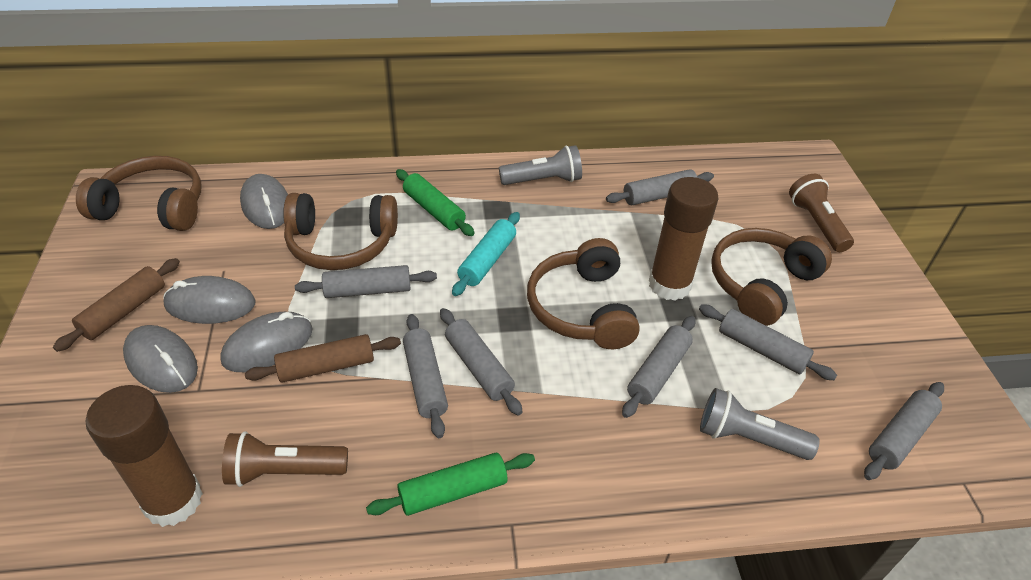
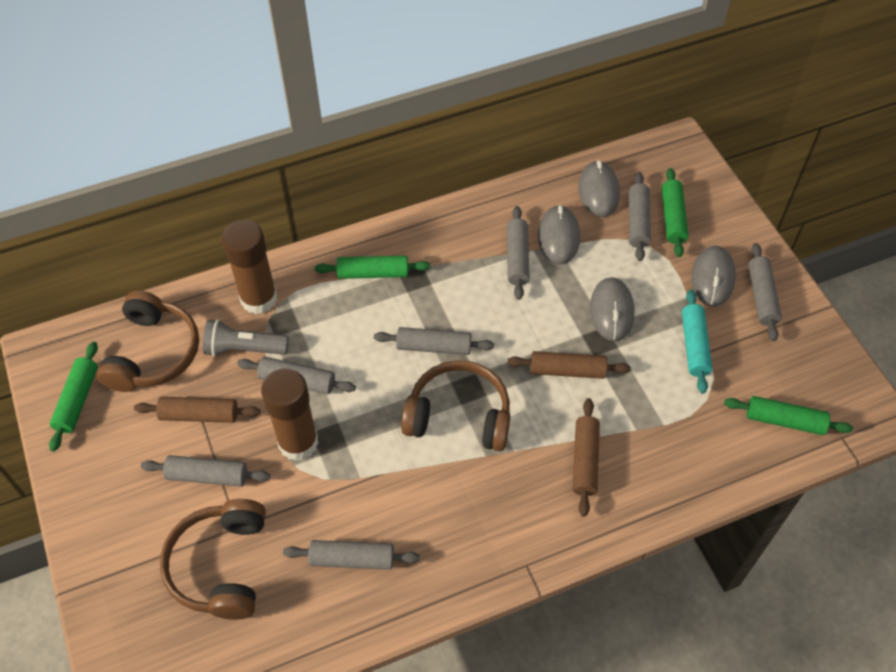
brown flashlight: [222,431,348,487] [789,174,854,252] = 2 -> none = 0
brown headphones: [76,156,202,231] [283,193,398,270] [527,238,640,349] [711,228,832,326] = 4 -> [97,290,199,392] [160,499,266,620] [401,360,510,451] = 3
brown rolling pin: [53,258,180,352] [245,334,401,383] = 2 -> [134,397,260,423] [507,351,631,379] [573,398,600,517] = 3
green rolling pin: [366,453,535,516] [396,169,475,236] = 2 -> [49,342,98,452] [315,256,430,279] [662,168,688,257] [724,396,853,435] = 4
grey flashlight: [499,145,582,185] [700,388,820,460] = 2 -> [203,319,289,357] = 1

